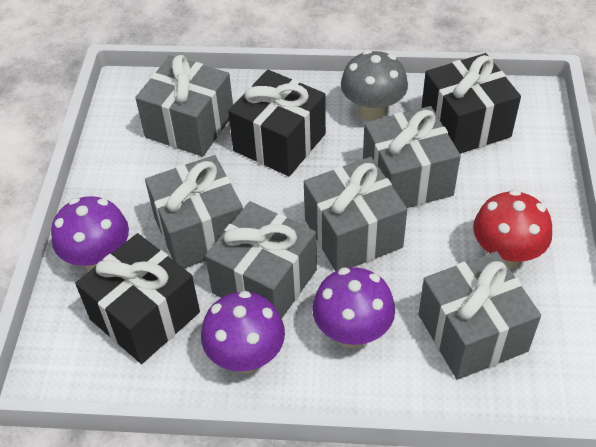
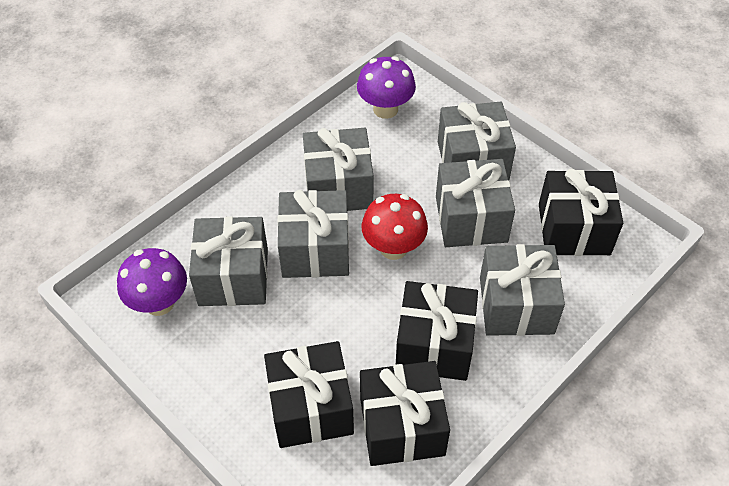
black gift: [75,233,200,364] [228,70,326,176] [421,53,521,154] = 3 -> [264,341,354,448] [360,361,450,466] [396,281,478,381] [539,169,623,256] = 4
grey mushroom: [341,50,408,121] = 1 -> none = 0
purple mushroom: [51,196,129,271] [201,291,285,373] [312,267,395,348] = 3 -> [117,248,187,316] [357,56,416,119] = 2

